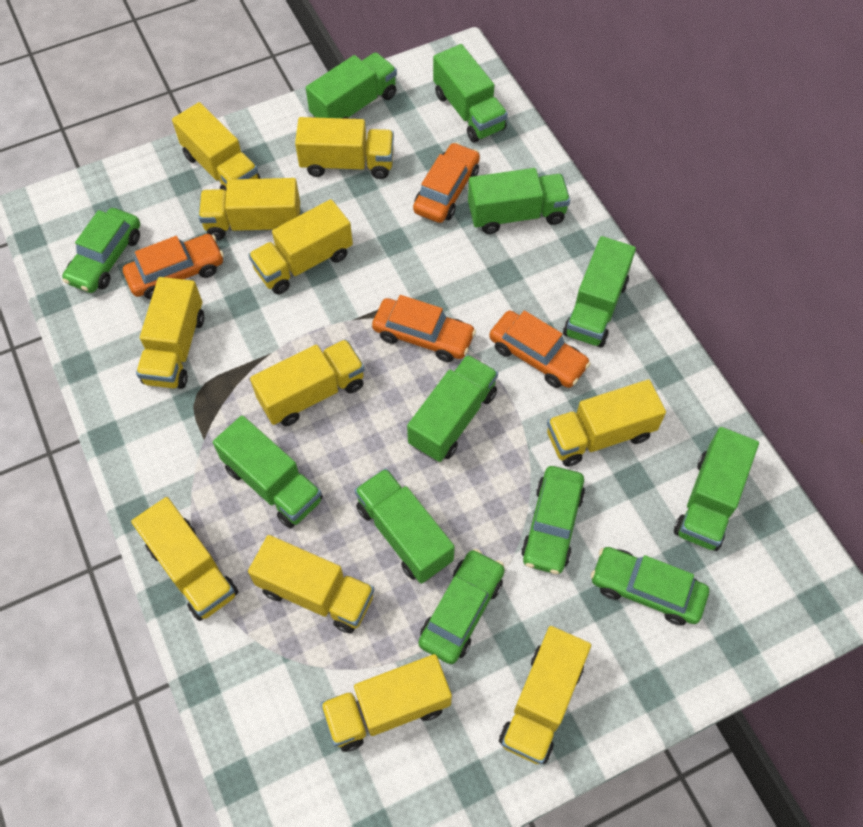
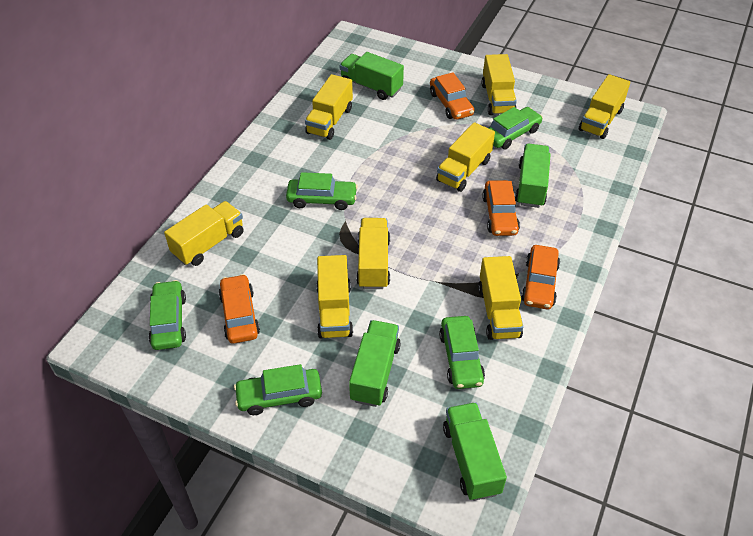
green car: [62,208,140,293] [418,549,505,664] [521,466,585,574] [591,547,709,625] = 4 -> [149,280,186,350] [234,364,322,415] [286,172,358,210] [439,316,485,389] [489,107,543,150] = 5
green truck: [213,415,323,528] [306,52,397,119] [354,468,455,584] [407,355,498,462] [433,44,508,143] [468,168,570,234] [563,236,636,348] [674,427,759,551] = 8 -> [340,52,404,100] [349,320,401,407] [443,402,507,501] [515,144,551,208] = 4
yellow truck: [131,497,238,621] [136,277,204,389] [172,102,261,191] [199,178,300,240] [248,199,353,294] [248,535,374,633] [250,339,365,426] [295,117,394,179] [320,654,452,752] [499,626,591,764] [547,379,666,467] = 11 -> [164,201,244,266] [305,74,353,140] [316,255,353,339] [356,218,390,289] [436,122,495,192] [478,256,523,340] [481,54,517,116] [579,74,630,139] = 8

